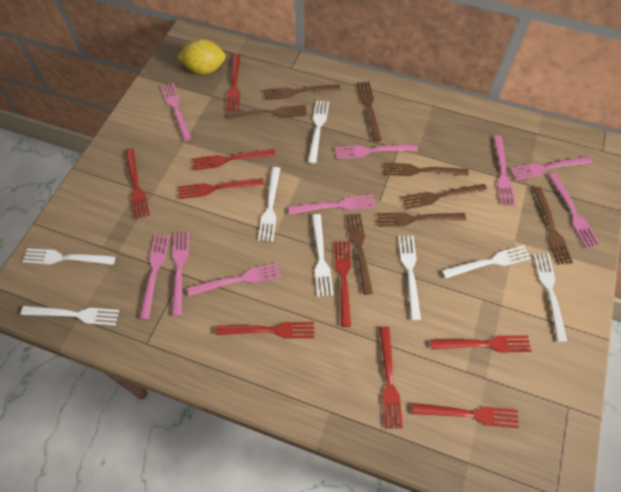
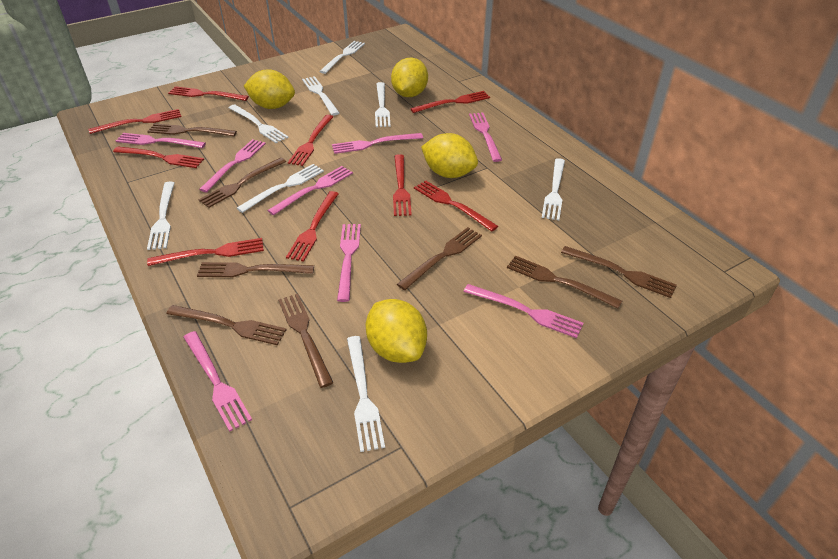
pink fork: [139,235,170,320] [161,83,192,141] [172,232,189,316] [187,263,281,296] [289,194,376,214] [335,144,417,159] [493,135,516,205] [510,156,592,180] [548,173,600,248] = 9 -> [116,133,206,148] [183,331,252,432] [199,139,266,192] [267,166,353,215] [332,133,423,154] [337,224,361,302] [464,284,583,338] [469,112,502,162] = 8
yellow lemon: [177,39,226,74] = 1 -> [244,70,295,109] [366,299,427,363] [391,58,428,97] [421,133,478,178] = 4

